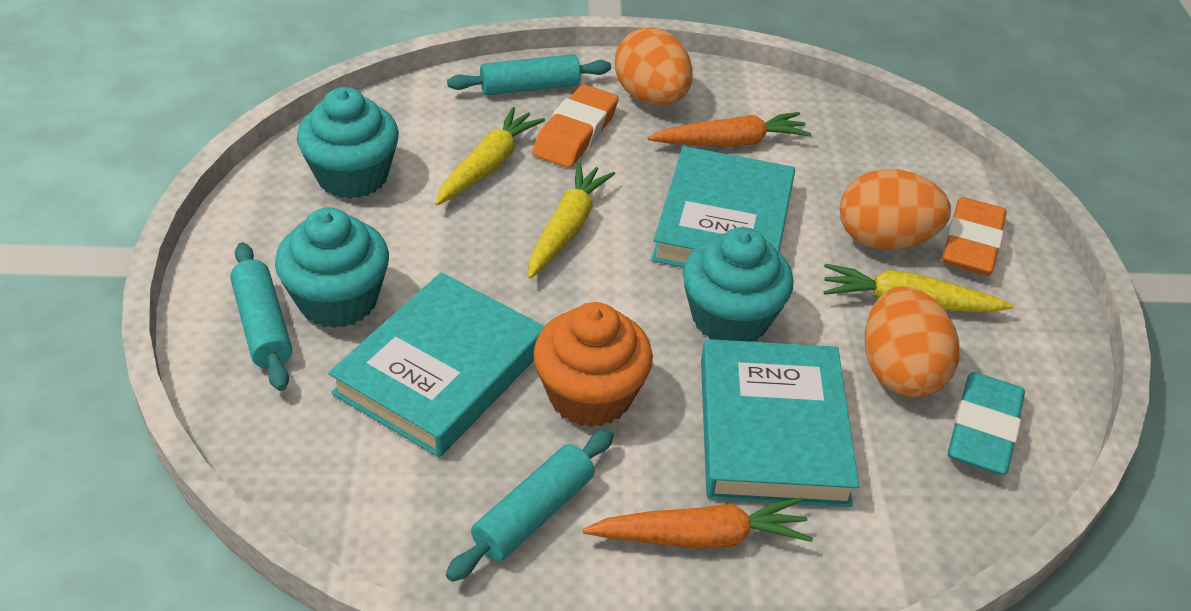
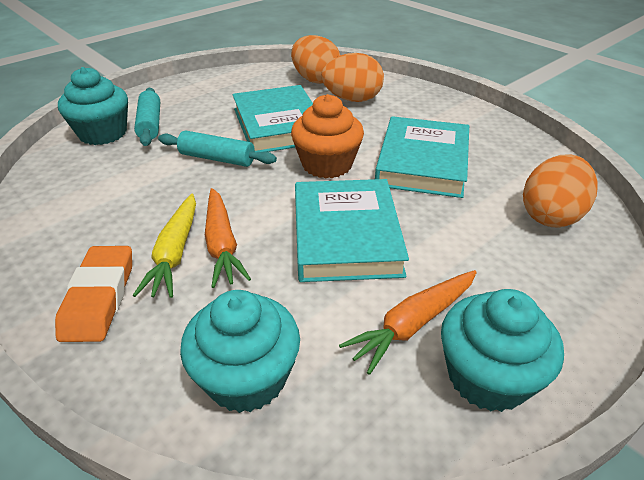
orange eraser: [532,84,619,168] [942,197,1007,276] = 2 -> [55,246,132,342] = 1
turquoise eraser: [948,372,1025,475] = 1 -> none = 0
turquoise rolling pin: [230,242,292,391] [446,429,614,582] [447,54,611,95] = 3 -> [134,88,160,146] [158,131,277,167] = 2
yellow carrot: [435,107,545,205] [528,162,615,279] [824,264,1014,313] = 3 -> [133,194,196,298] = 1

